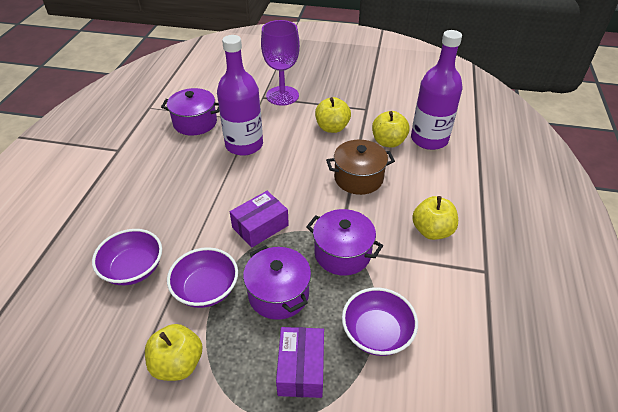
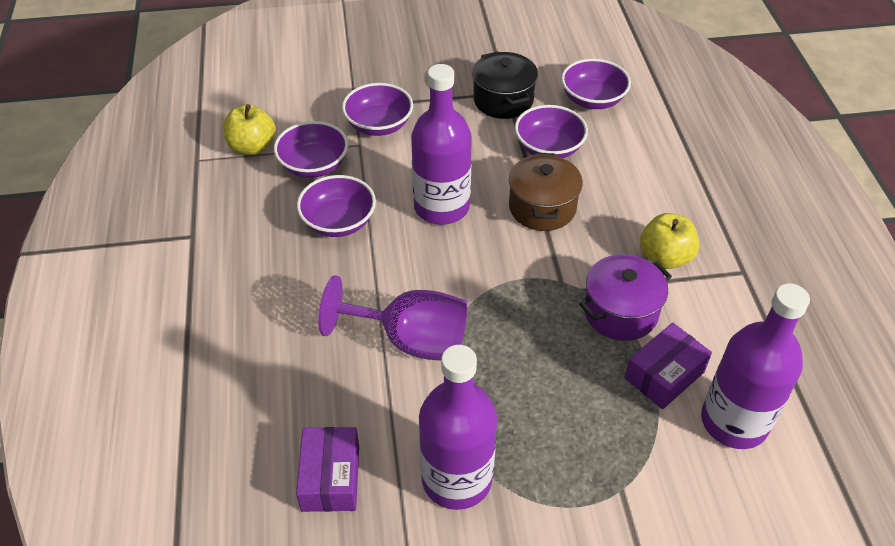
black pot: none = 0 -> [472,51,538,119] = 1
purple bottle: [217,35,263,156] [411,30,462,150] = 2 -> [411,64,472,225] [419,345,497,510] [701,283,810,449] = 3
purple bowl: [92,229,162,285] [167,247,238,308] [342,287,418,356] = 3 -> [274,121,348,178] [297,175,376,237] [342,83,413,136] [515,105,588,158] [561,59,631,109] = 5
purple pot: [161,88,220,136] [243,245,311,320] [306,209,383,276] = 3 -> [579,254,672,341] = 1
yellow apple: [145,324,202,381] [315,97,351,133] [372,111,410,148] [412,196,458,240] = 4 -> [223,104,276,155] [640,213,699,269] = 2

